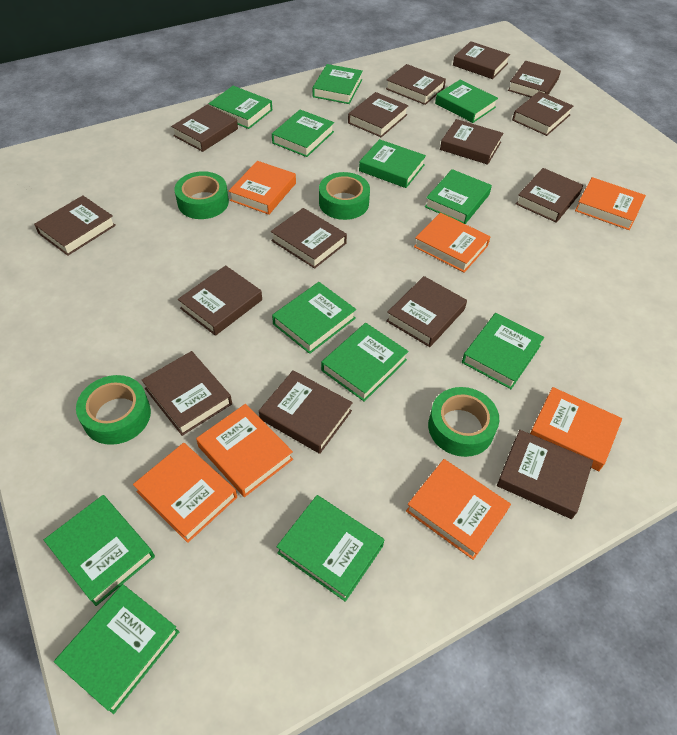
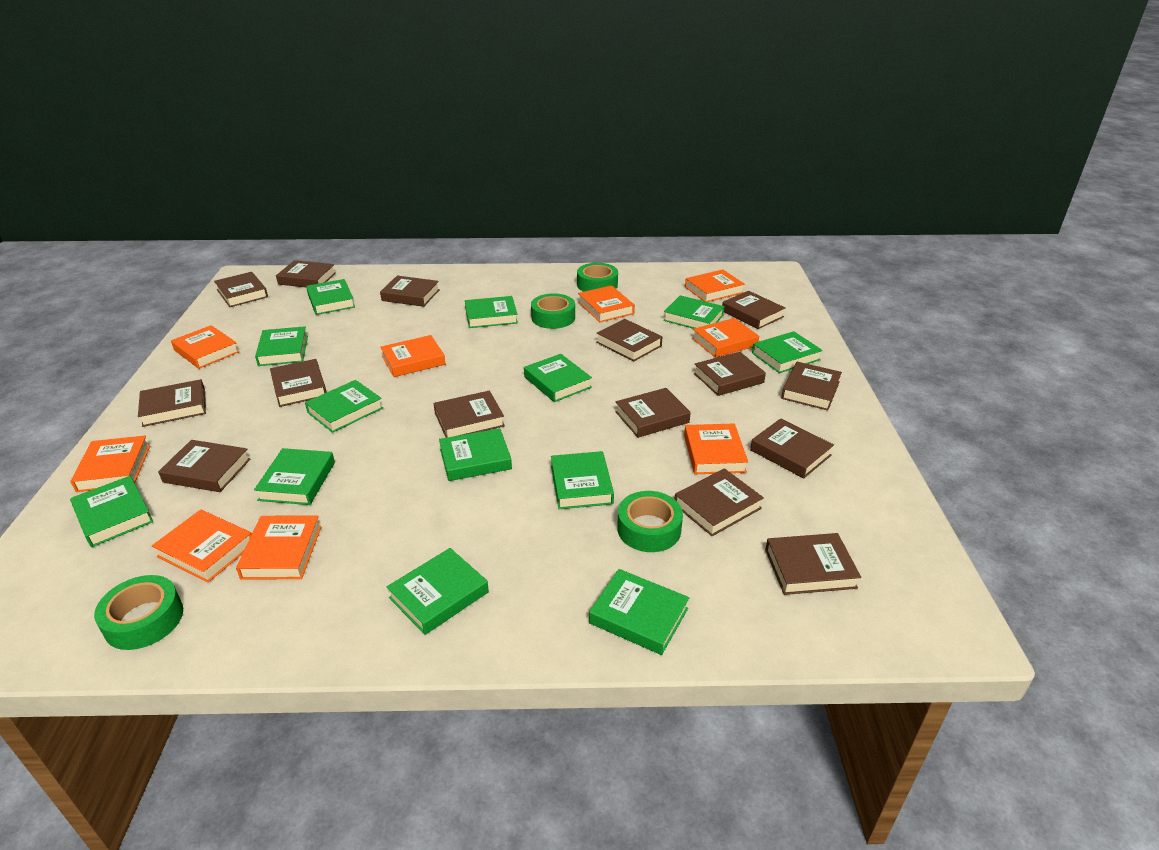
green book: [44,495,155,606] [54,584,179,714] [208,86,272,129] [272,110,334,157] [272,282,356,354] [276,495,384,602] [312,64,363,104] [321,323,409,402] [359,139,426,188] [425,169,492,224] [435,80,498,123] [462,313,544,389] = 12 -> [70,476,153,547] [254,448,335,505] [255,326,308,366] [305,380,383,433] [306,279,355,315] [387,548,489,635] [439,428,512,481] [465,296,518,328] [524,354,592,402] [551,451,614,509] [589,569,689,655] [663,295,724,329] [752,331,823,373] = 13
orange book: [133,443,237,543] [196,404,293,497] [229,161,296,215] [406,459,511,560] [414,212,491,273] [530,387,622,471] [575,177,646,230] = 7 -> [71,435,150,492] [152,509,252,583] [171,325,239,369] [236,515,321,580] [380,335,445,377] [578,285,635,322] [684,424,748,474] [685,270,745,302] [692,318,759,358] = 9

